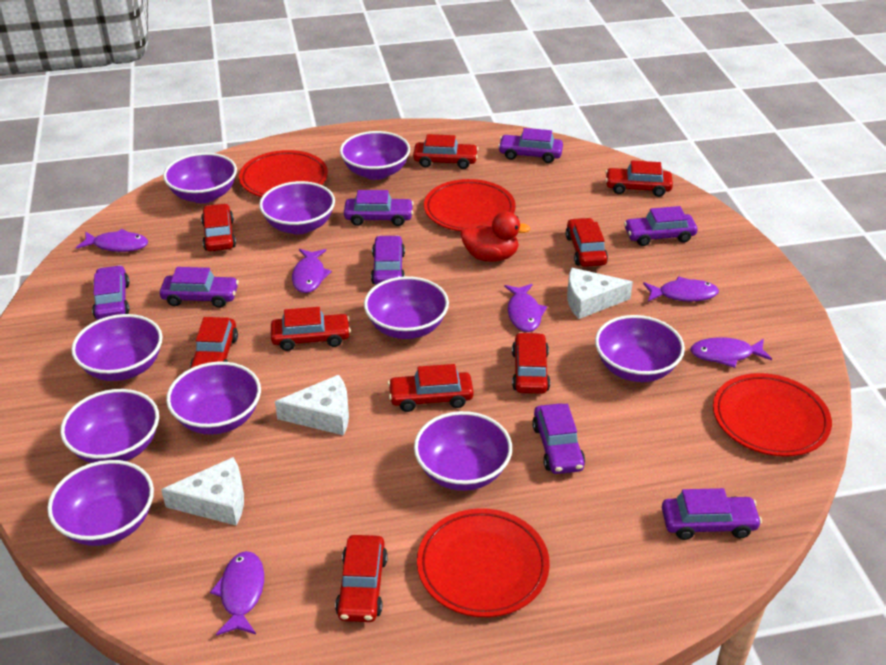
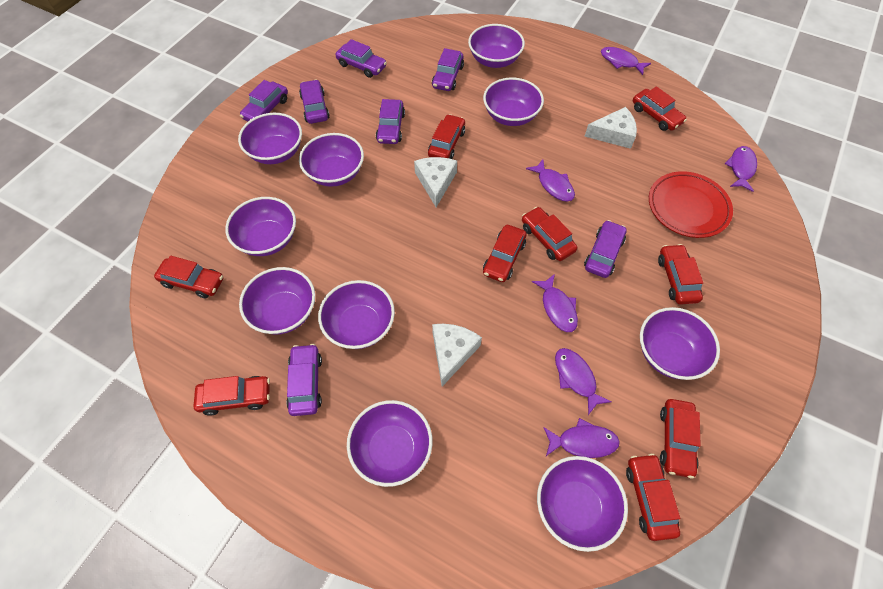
purple car: [92,265,130,320] [160,267,239,308] [344,190,414,226] [371,235,405,285] [498,128,563,163] [532,403,585,474] [624,206,697,246] [662,488,762,540] = 8 -> [240,80,288,121] [286,344,322,416] [299,79,329,124] [336,39,387,78] [376,99,405,144] [432,48,464,91] [584,220,627,278] = 7
red duck: [460,212,531,262] = 1 -> none = 0
red plate: [239,150,328,197] [417,508,550,617] [424,179,516,231] [713,373,832,457] = 4 -> [649,171,733,238] = 1

